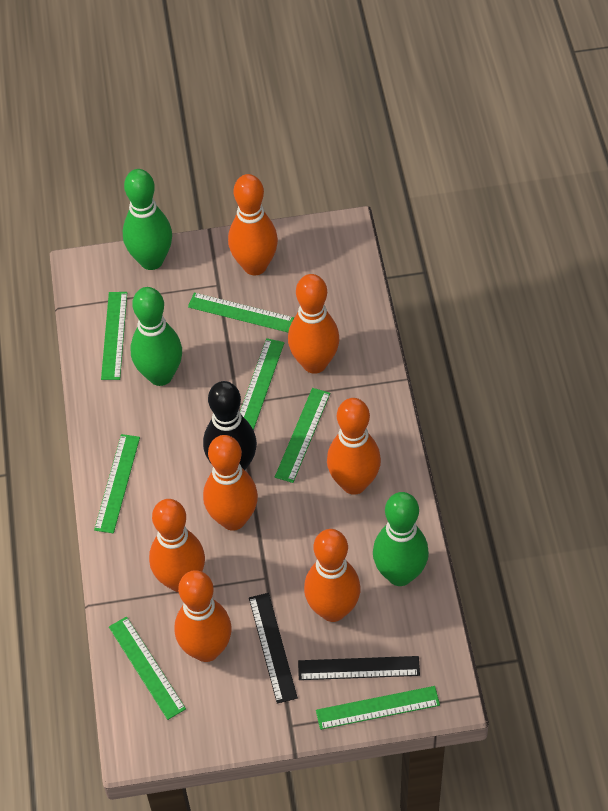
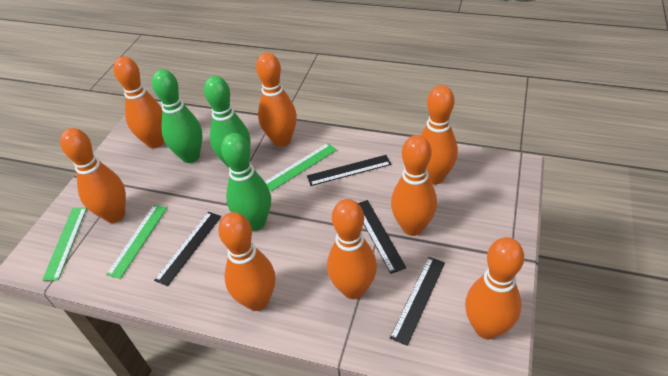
black bowling pin: [203,381,257,470] = 1 -> none = 0
black ruler: [249,593,298,704] [298,656,420,680] = 2 -> [154,212,221,286] [307,155,391,186] [358,200,406,274] [390,257,445,346] = 4
green ruler: [94,434,140,533] [101,292,127,380] [109,617,186,720] [188,293,294,332] [240,338,284,430] [275,388,330,483] [316,686,440,730] = 7 -> [42,207,87,281] [106,205,167,279] [265,143,337,191] = 3
orange bowling pin: [149,499,205,592] [174,570,232,662] [203,435,258,531] [228,174,278,276] [288,274,340,374] [304,529,360,622] [327,398,381,495] = 7 -> [60,128,126,223] [113,56,164,149] [218,212,275,311] [256,52,297,147] [327,199,377,299] [391,135,437,236] [421,85,458,185] [465,237,524,339] = 8

